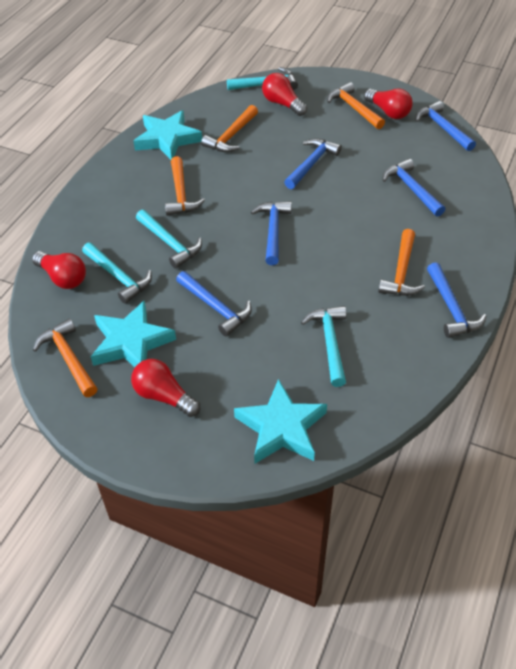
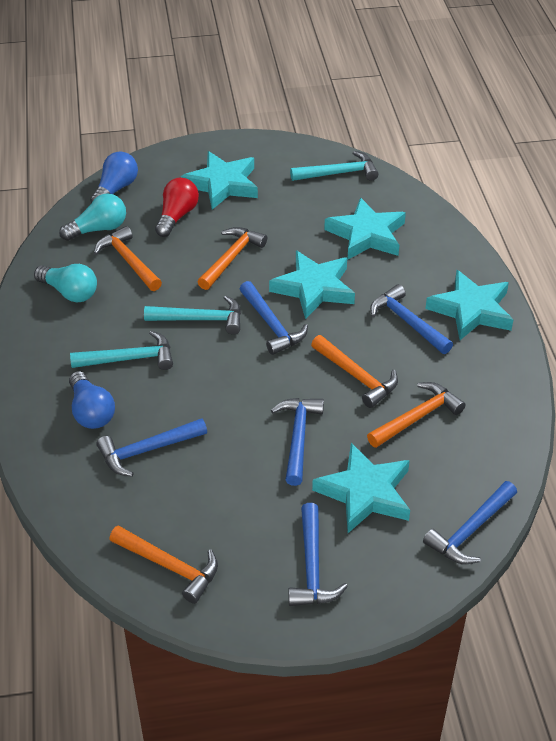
blue light bulb: none = 0 -> [69,371,115,429] [90,152,138,203] = 2
red light bulb: [32,251,86,289] [131,359,200,417] [262,73,307,116] [364,88,412,119] = 4 -> [155,178,199,237] = 1
turquoise hammer: [82,243,152,304] [136,210,202,269] [227,67,298,90] [301,306,347,387] = 4 -> [70,331,173,370] [144,295,241,335] [290,151,378,181] = 3
turquoise light bulb: none = 0 -> [34,264,97,302] [59,193,126,241] = 2
turquoise star: [91,301,176,367] [134,110,202,160] [234,379,327,464] = 3 -> [181,151,258,210] [269,251,355,319] [312,443,410,533] [324,197,406,260] [425,270,513,340] = 5

